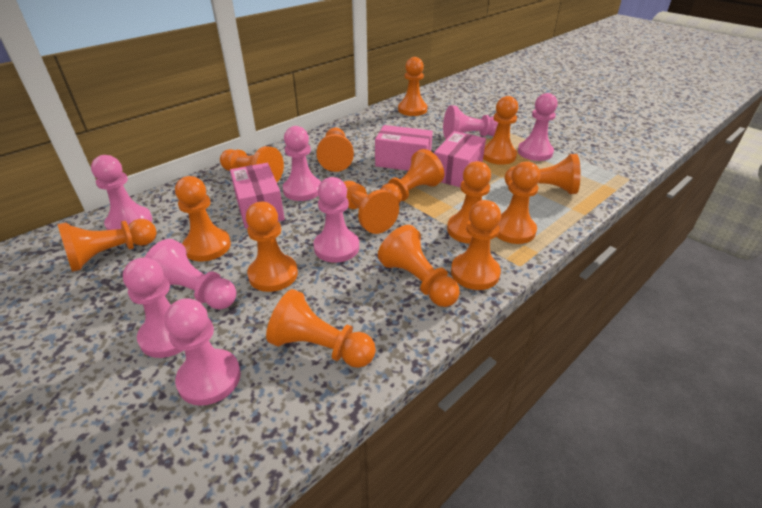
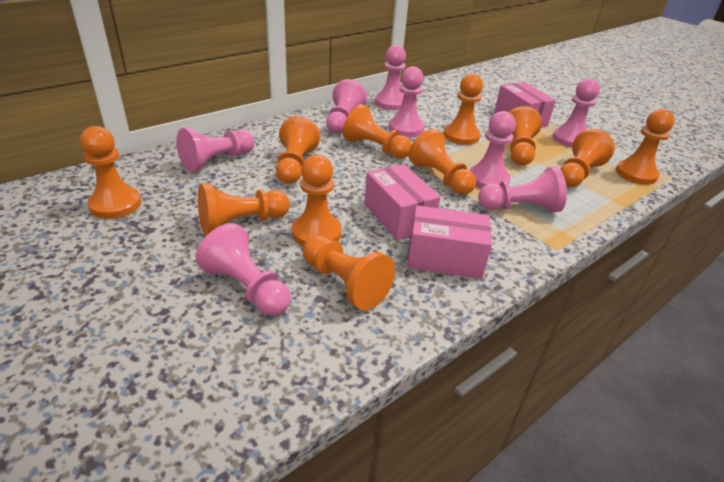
orange pawn: [57,219,157,272] [175,176,231,261] [220,146,284,182] [246,202,298,292] [266,289,376,368] [317,128,354,172] [344,181,399,234] [378,225,460,307] [380,149,444,203] [398,57,427,116] [447,161,491,244] [451,200,501,290] [483,96,518,165] [497,161,540,244] [504,154,581,194] = 15 -> [80,126,141,219] [198,183,290,235] [276,116,320,184] [292,155,342,246] [303,235,395,310] [343,104,412,159] [408,129,476,195] [444,74,483,145] [509,106,542,165] [561,129,615,187] [616,109,675,185] = 11

